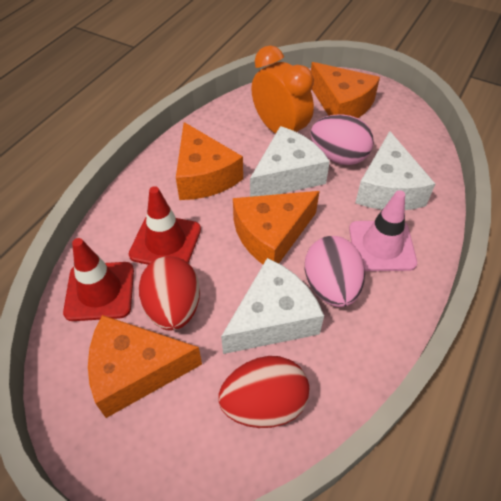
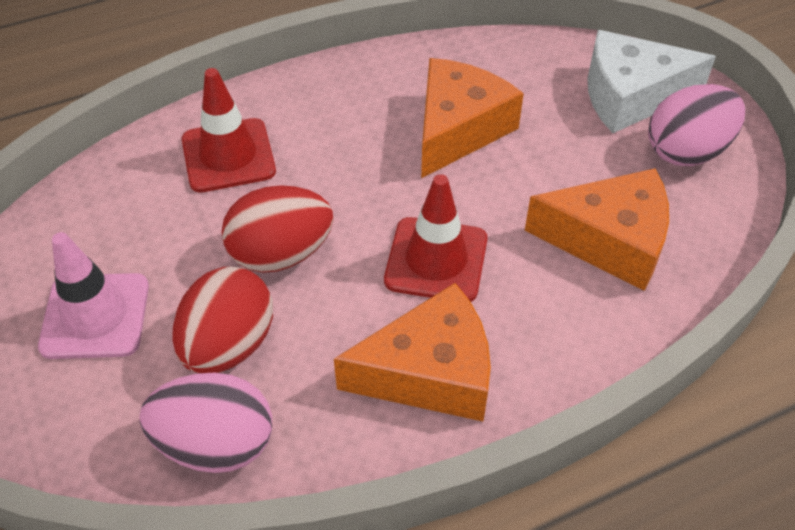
orange cheese: [88,315,202,418] [176,122,243,200] [233,191,320,264] [311,62,380,118] = 4 -> [334,283,491,421] [421,58,524,178] [525,169,669,291] = 3
orange clock: [251,45,314,134] = 1 -> none = 0
white cheese: [221,258,324,354] [250,126,330,197] [355,131,435,210] = 3 -> [587,30,716,133] = 1

